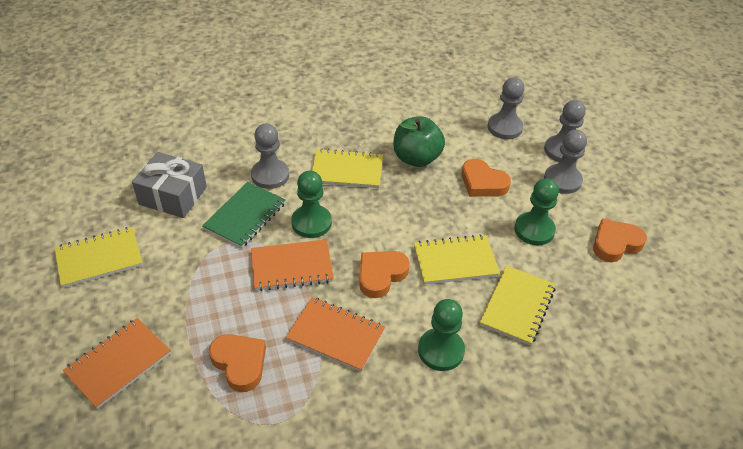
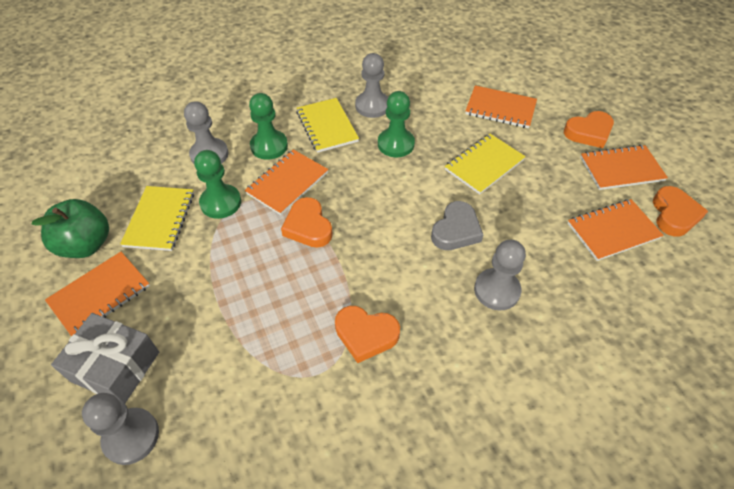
green notebook: [202,182,286,248] = 1 -> none = 0
grey heart: none = 0 -> [431,201,483,250] = 1
orange notebook: [63,318,171,409] [251,239,334,291] [286,297,385,372] = 3 -> [45,252,150,336] [245,149,328,215] [465,85,537,128] [568,199,664,261] [580,145,668,190] = 5
yellow notebook: [55,227,143,288] [312,148,383,188] [414,234,500,285] [480,265,556,346] = 4 -> [120,186,194,251] [296,98,359,153] [445,134,526,195] = 3

